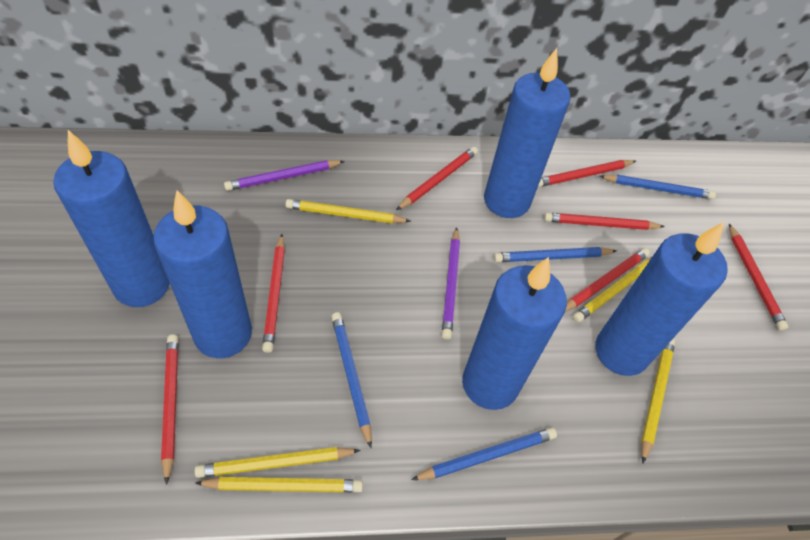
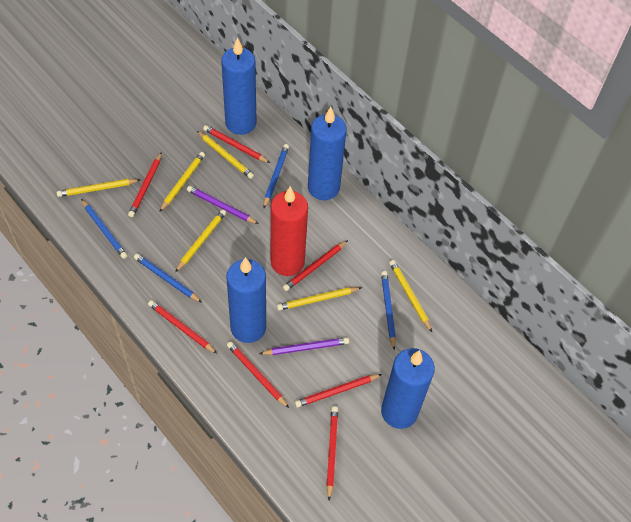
blue candle: [53,130,170,307] [153,190,252,358] [462,257,567,410] [484,48,571,218] [595,222,728,376] = 5 -> [221,37,256,135] [226,257,266,343] [308,107,347,200] [381,348,435,429] = 4
red candle: none = 0 -> [271,186,308,276] = 1
yellow pencil: [194,447,361,478] [195,477,363,492] [285,199,411,223] [573,257,652,323] [641,338,675,463] = 5 -> [57,179,140,197] [159,152,205,212] [175,209,226,272] [197,131,254,179] [277,287,362,311] [389,260,432,332] = 6

